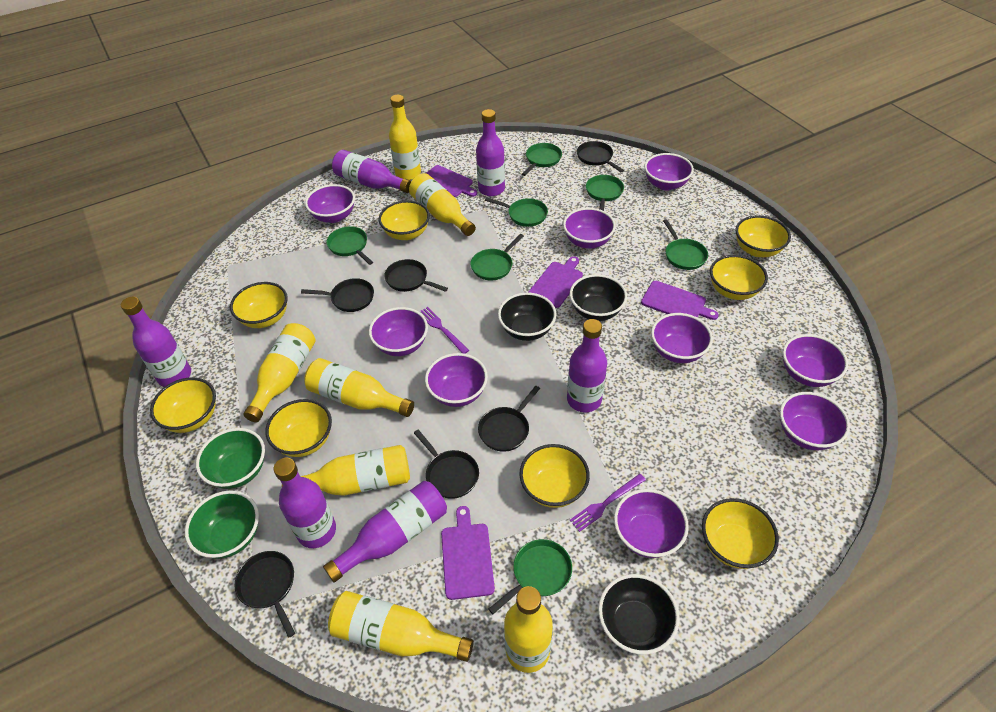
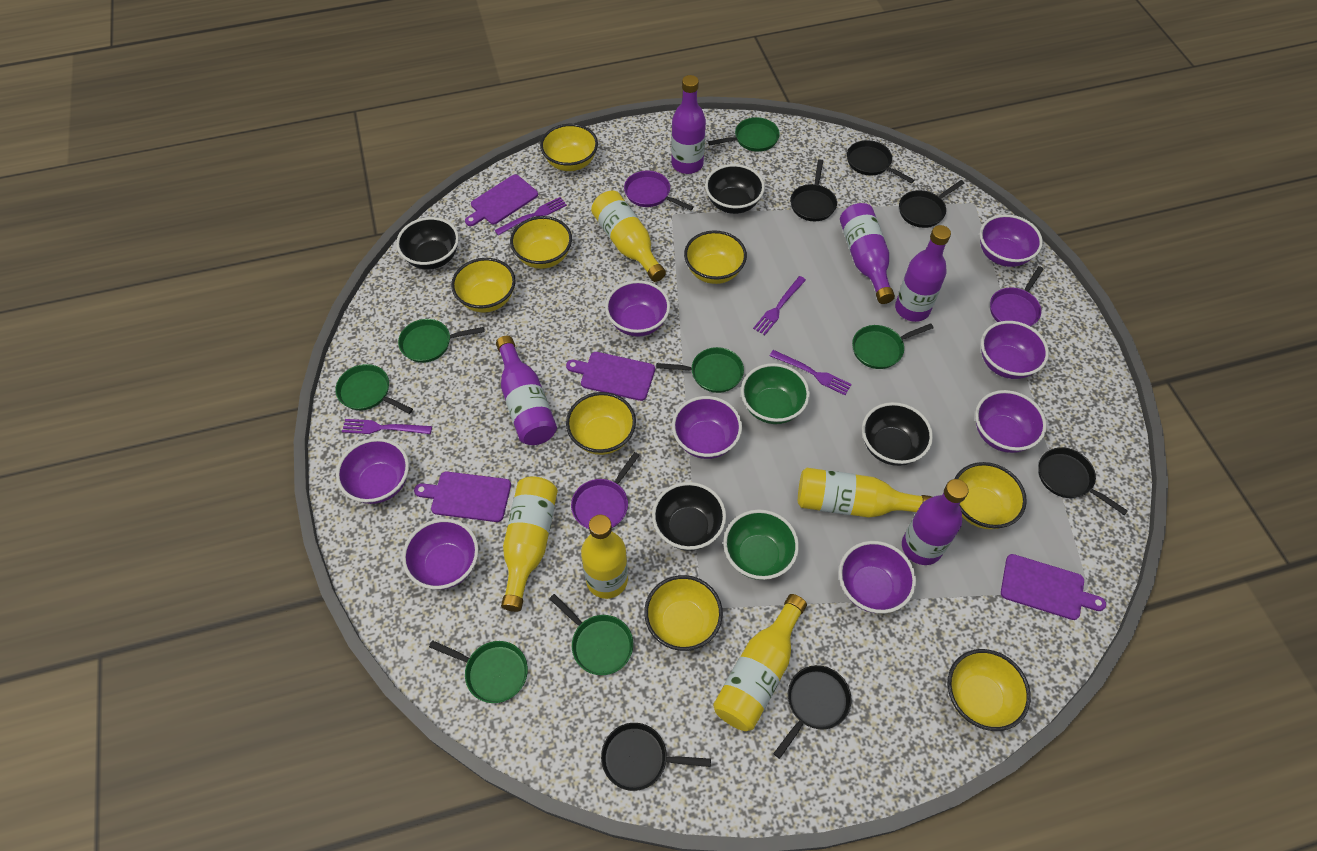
black bowl: [498,292,556,341] [570,274,627,321] [598,574,680,655] = 3 -> [396,217,459,270] [652,482,726,551] [705,164,765,214] [862,402,933,466] = 4
purple bottle: [121,297,191,387] [274,458,336,548] [323,481,447,582] [332,150,411,193] [476,109,505,196] [567,319,607,412] = 6 -> [496,336,557,445] [671,75,706,174] [840,203,895,304] [895,225,951,322] [902,479,969,565] = 5
purple bowl: [305,184,355,223] [369,307,428,356] [425,353,488,407] [563,208,616,249] [614,489,689,558] [644,153,694,191] [651,313,713,363] [780,392,850,450] [783,334,848,387] = 9 -> [336,438,409,504] [402,519,479,590] [605,280,670,337] [672,396,742,459] [839,541,916,613] [975,390,1047,453] [980,214,1043,267] [981,321,1049,379] = 8
purple fork: [421,307,469,354] [570,474,646,532] = 2 -> [342,419,432,434] [495,197,567,235] [753,276,806,335] [770,350,852,395] = 4
purple pan: none = 0 -> [571,452,640,529] [624,171,694,211] [990,266,1043,326] = 3
yellow bottle: [243,323,315,422] [282,445,410,496] [304,358,414,417] [328,591,474,662] [389,95,421,180] [409,173,476,236] [504,586,553,673] = 7 -> [501,476,558,612] [581,514,628,599] [591,191,666,282] [713,594,807,731] [798,468,932,518] = 5

